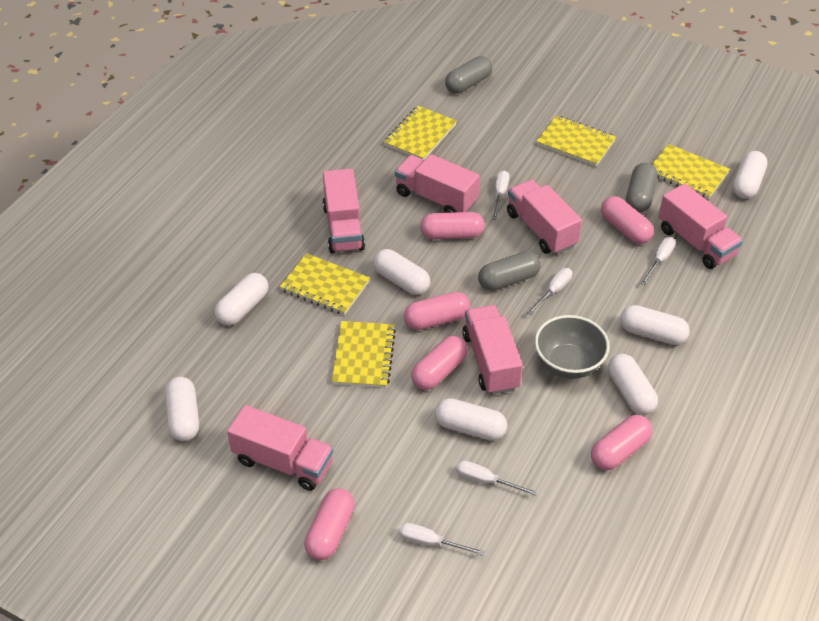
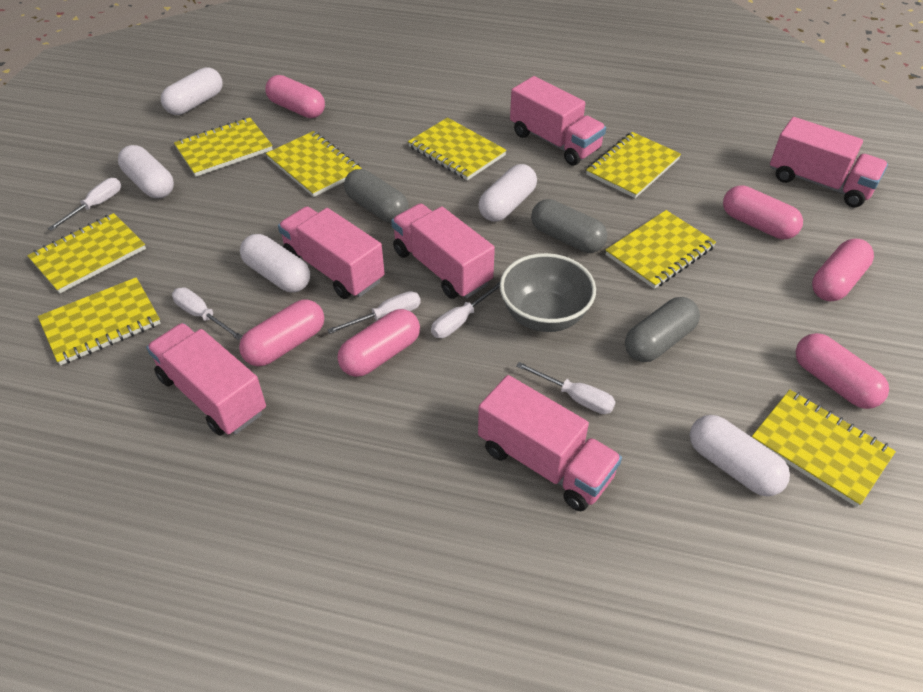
white capsule: [165,377,199,441] [215,273,269,326] [373,249,430,295] [435,398,507,441] [608,354,658,415] [620,305,690,345] [733,151,768,199] = 7 -> [118,145,174,198] [161,67,223,115] [240,234,310,292] [478,164,537,222] [690,415,790,496] = 5
yellow notebook: [280,253,370,315] [331,321,396,388] [384,106,457,160] [536,115,616,166] [652,144,730,199] = 5 -> [27,213,146,293] [38,277,161,365] [174,118,273,177] [266,131,362,197] [408,117,507,180] [586,132,681,198] [606,210,716,289] [752,390,896,507] = 8

